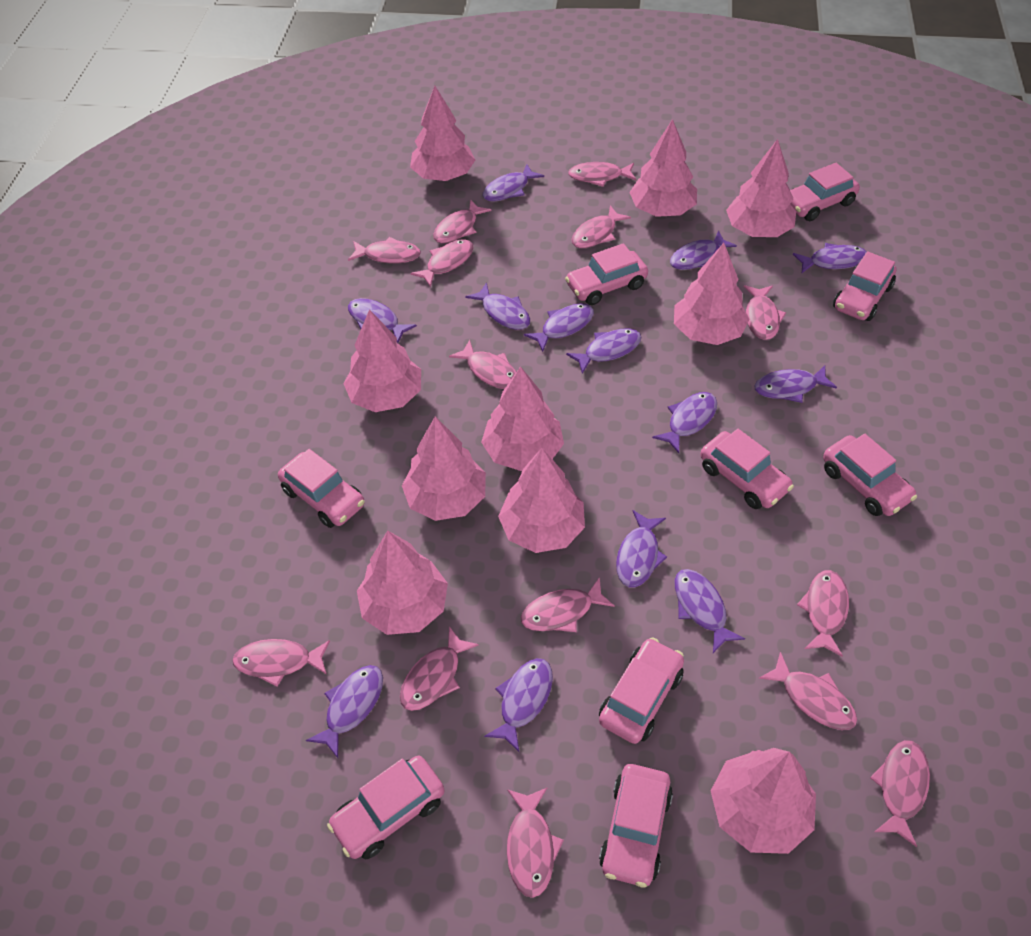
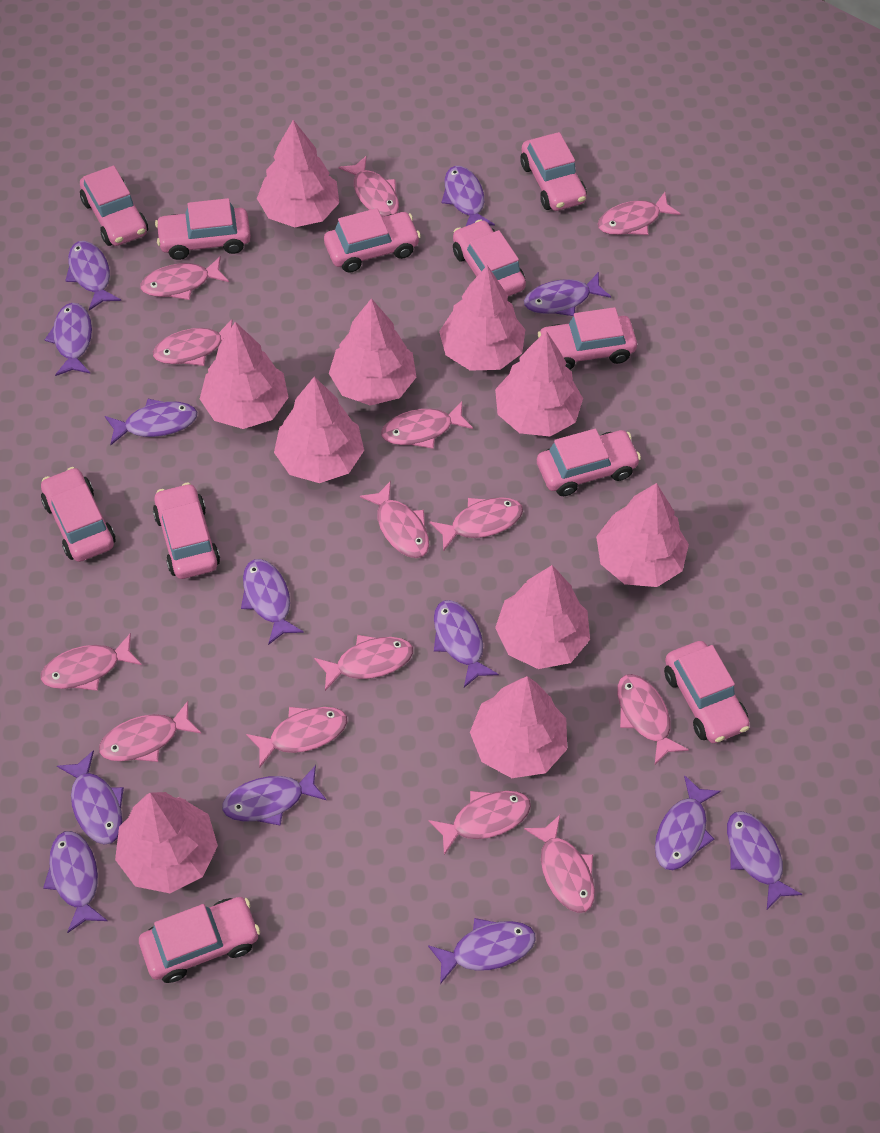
pink car: [278,449,365,528] [327,756,444,860] [565,243,648,305] [599,637,684,744] [599,764,673,888] [700,429,794,509] [790,163,860,221] [823,434,917,516] [833,251,896,321] = 9 -> [41,467,116,562] [80,165,148,246] [139,897,260,983] [153,483,220,579] [155,198,251,260] [324,208,421,273] [453,219,526,296] [521,132,587,211] [537,429,641,496] [538,307,637,370] [664,641,750,743] = 11

